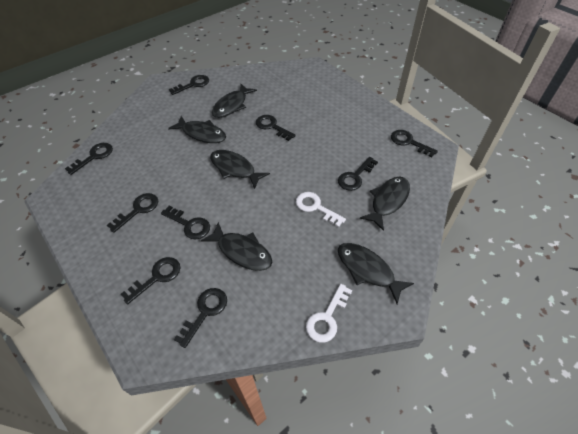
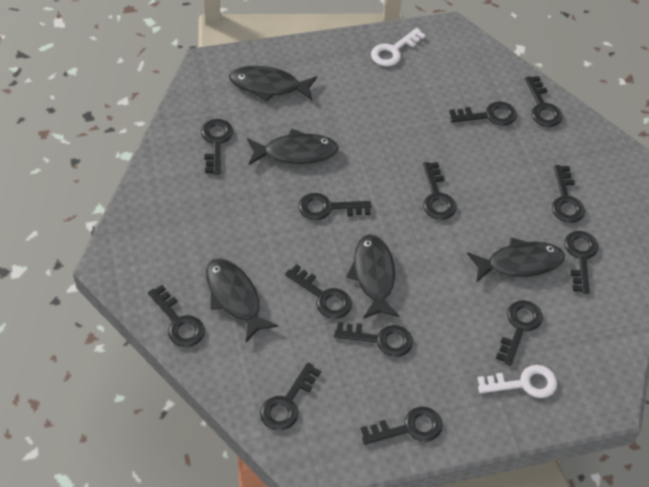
black fish: [168,116,226,143] [201,222,272,271] [210,150,270,189] [212,84,257,118] [338,243,414,304] [360,177,410,231] = 6 -> [206,258,278,342] [229,66,317,102] [247,129,339,165] [346,234,399,319] [467,237,565,283] = 5
black key: [65,143,113,175] [107,193,158,233] [121,257,180,304] [161,205,210,239] [169,75,209,95] [174,288,227,348] [256,115,296,141] [338,157,378,191] [391,130,438,158] = 9 -> [148,285,205,347] [201,119,233,174] [260,362,321,431] [285,264,352,319] [298,193,371,220] [334,322,413,357] [361,407,443,445] [423,162,456,220] [449,101,517,126] [496,300,543,366] [525,76,562,127] [552,165,585,223] [564,231,598,294] = 13

